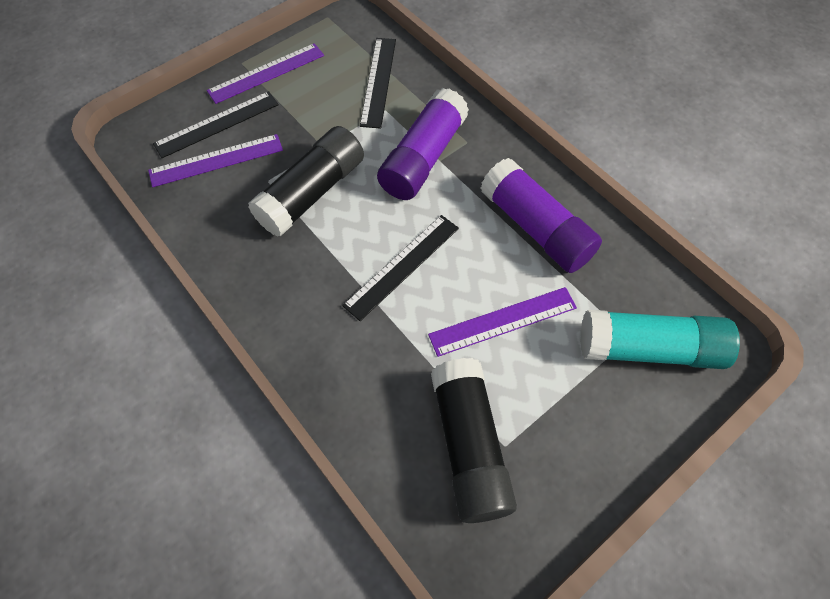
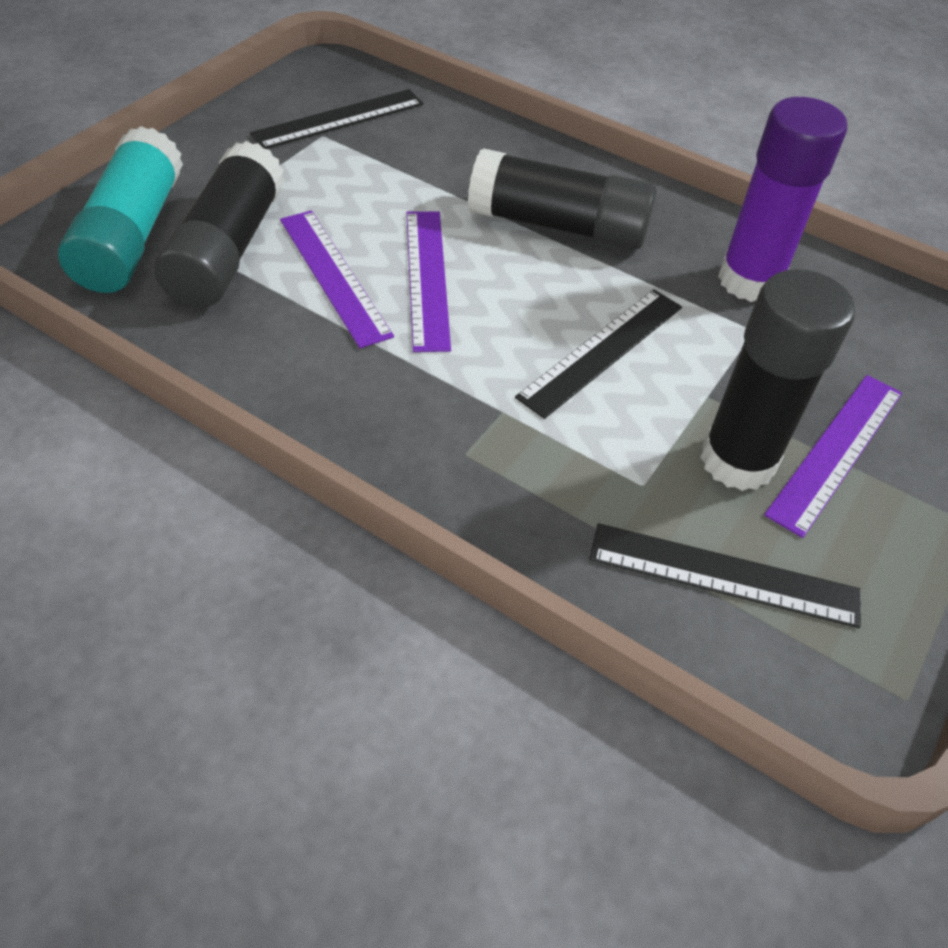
black glue stick: [248,126,364,237] [431,358,517,523] = 2 -> [154,141,285,308] [468,148,657,250] [700,269,855,491] = 3
purple glue stick: [377,88,469,200] [480,158,602,273] = 2 -> [718,97,847,302] = 1

